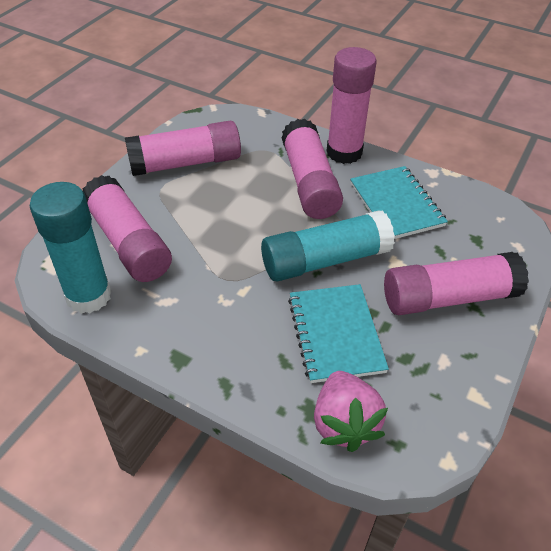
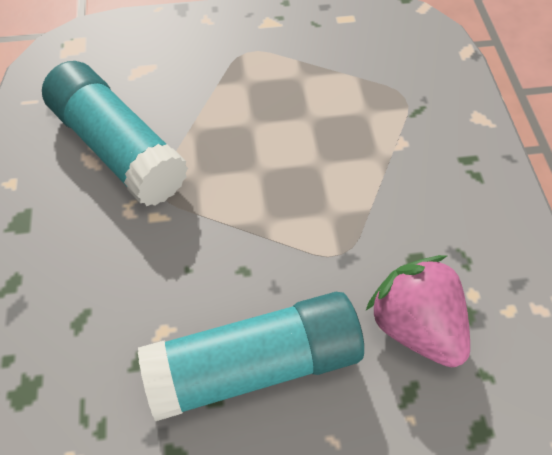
pink glue stick: [83,175,172,282] [125,121,241,176] [281,119,343,219] [326,47,377,164] [384,252,529,315] = 5 -> none = 0
turquoise notebook: [288,284,389,383] [350,166,448,239] = 2 -> none = 0

